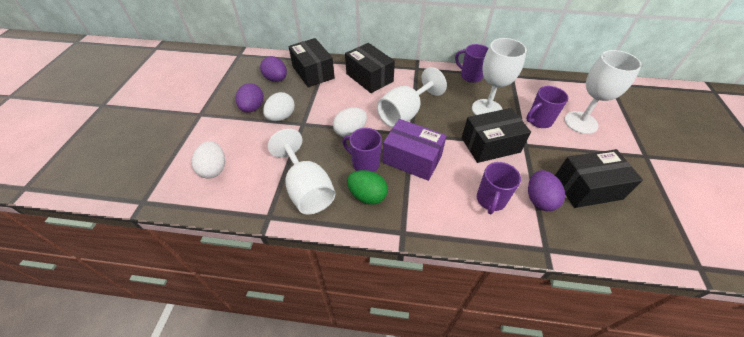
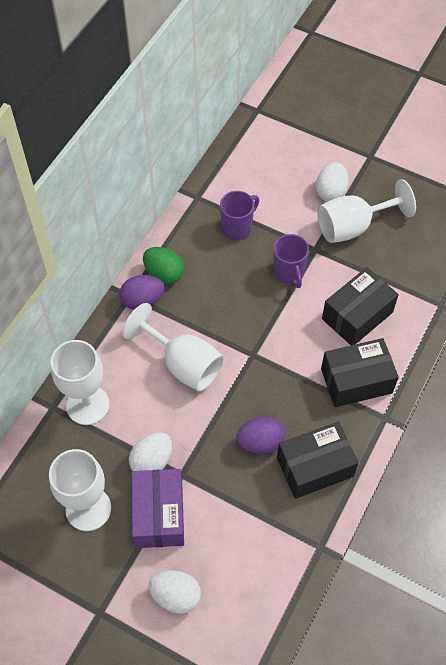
black box: [288,38,335,87] [345,43,395,93] [462,108,531,163] [555,149,643,208] = 4 -> [277,422,359,499] [321,338,399,407] [322,267,399,345] = 3
purple egg: [236,83,264,113] [260,56,287,82] [528,170,565,211] = 3 -> [120,275,165,310] [236,417,286,454] = 2
purple mug: [342,128,382,172] [455,44,488,83] [477,162,521,214] [526,86,568,128] = 4 -> [220,191,259,240] [273,234,309,288] = 2

